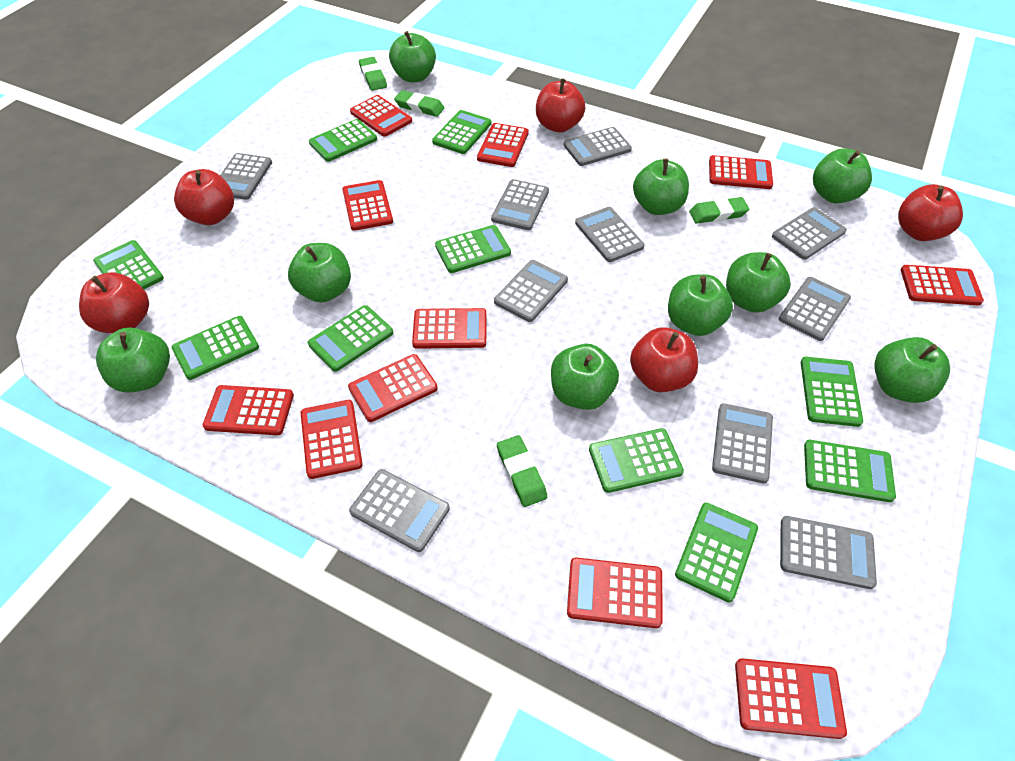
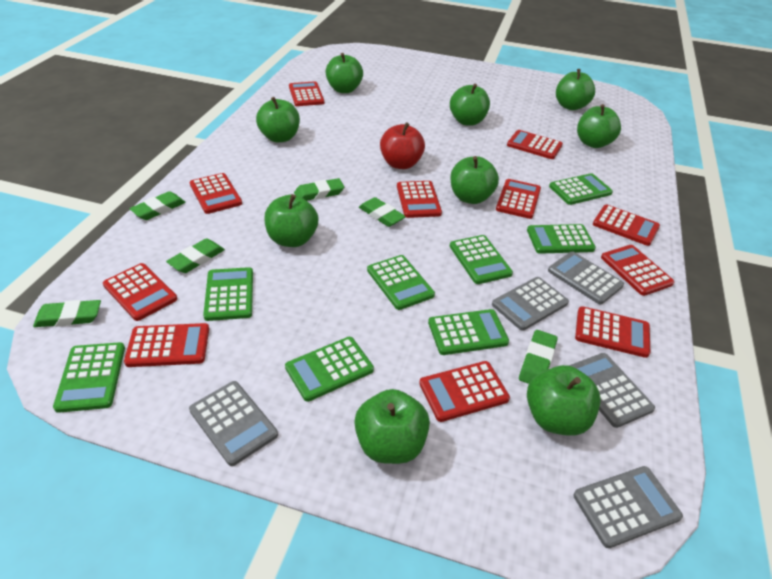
green calculator: [93,240,164,289] [172,316,259,380] [308,305,393,372] [309,119,377,162] [432,110,491,154] [435,225,511,273] [589,428,684,493] [675,503,758,602] [801,357,863,427] [804,440,896,502] = 10 -> [53,342,125,413] [203,267,253,321] [285,337,374,402] [367,255,435,310] [428,309,509,355] [450,235,513,284] [527,224,596,254] [549,173,613,205] = 8
green eraser: [359,57,387,91] [394,90,445,117] [497,435,547,507] [689,197,749,224] = 4 -> [33,300,101,327] [129,191,186,220] [166,238,225,273] [294,178,344,201] [359,197,406,227] [519,330,558,384] = 6
grey calculator: [220,153,272,200] [349,469,450,552] [491,179,549,230] [494,260,568,322] [564,127,632,166] [575,207,645,262] [712,403,773,484] [772,207,847,260] [779,277,851,341] [780,516,877,589] = 10 -> [189,381,278,466] [492,277,569,331] [548,252,624,304] [569,353,655,428] [573,466,683,548] = 5
red apple: [79,272,149,333] [174,169,234,225] [536,78,585,133] [630,327,698,392] [898,184,963,241] = 5 -> [380,122,425,169] = 1

